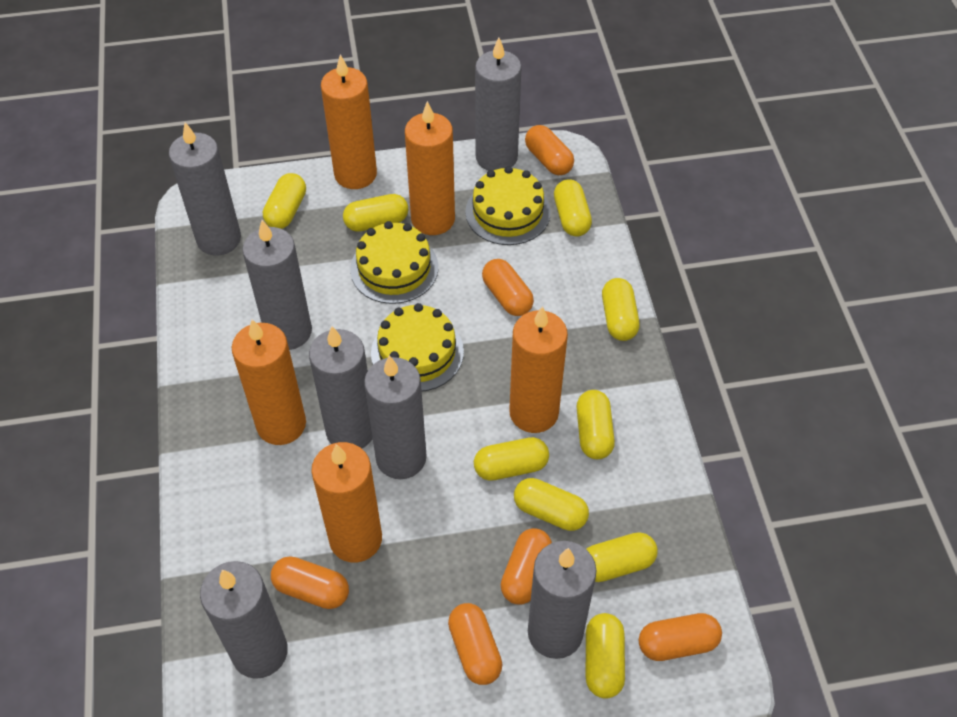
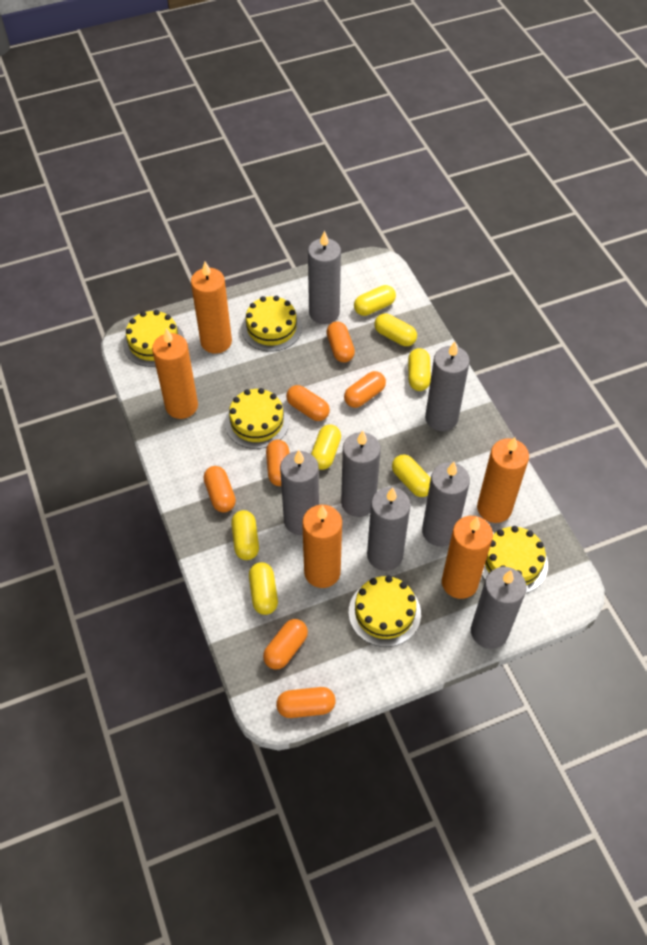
orange capsule: [271,556,349,609] [448,603,502,685] [482,259,534,316] [501,528,552,605] [525,125,574,175] [639,613,722,661] = 6 -> [204,466,236,513] [263,619,308,670] [266,440,290,486] [276,687,336,718] [286,385,330,421] [326,322,355,363] [344,371,386,408] = 7
yellow cake: [350,221,438,304] [371,303,464,391] [465,166,551,245] = 3 -> [123,310,184,367] [225,388,289,449] [241,296,302,352] [349,576,421,647] [482,526,548,593] = 5
yellow capsule: [263,173,306,229] [343,194,408,232] [474,437,549,481] [514,478,589,531] [554,179,592,236] [577,390,615,459] [586,532,658,582] [586,613,625,699] [602,278,640,341] = 9 -> [231,510,259,560] [249,562,278,615] [311,425,341,470] [354,285,396,316] [374,313,417,346] [392,455,431,497] [408,348,431,391] = 7

